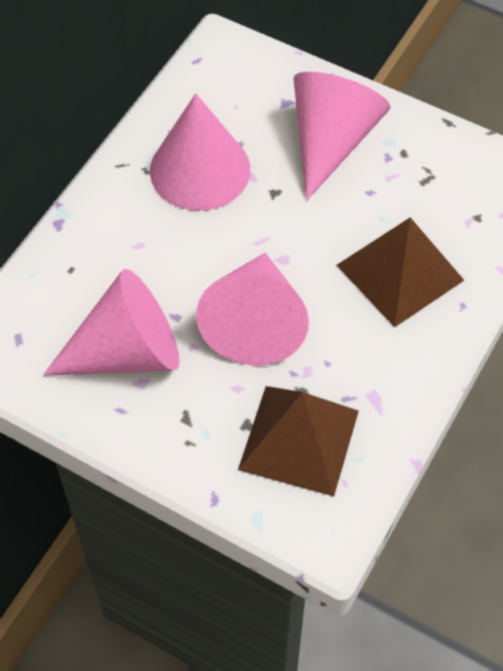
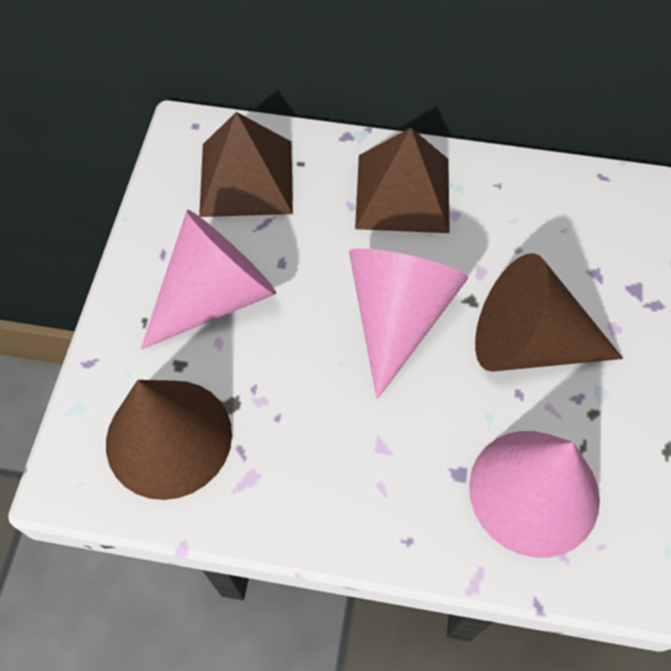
brown cone: none = 0 -> [106,380,232,500] [475,253,623,372] = 2
pink cone: [43,269,180,376] [150,94,250,211] [196,253,309,366] [293,72,390,200] = 4 -> [141,210,276,349] [349,248,468,399] [469,431,600,558] = 3

